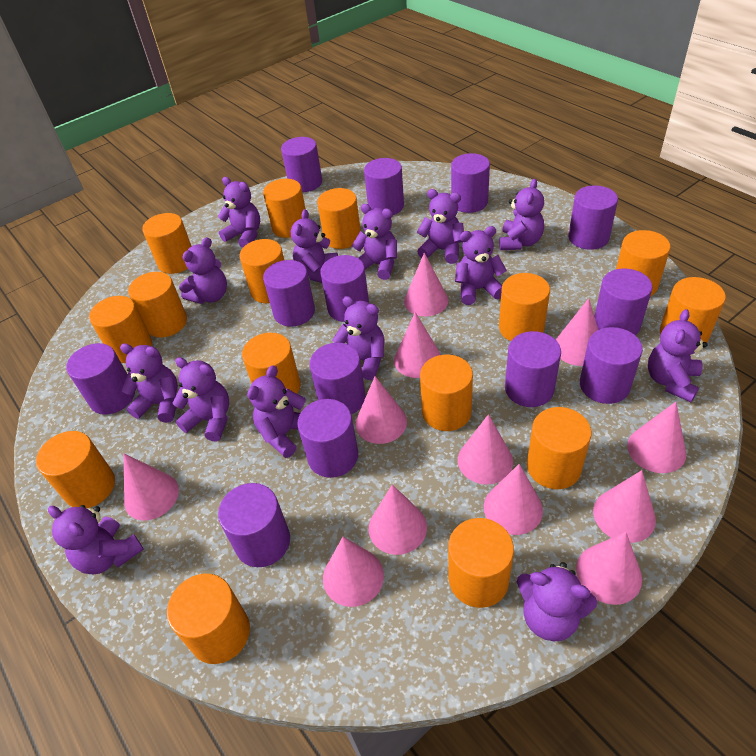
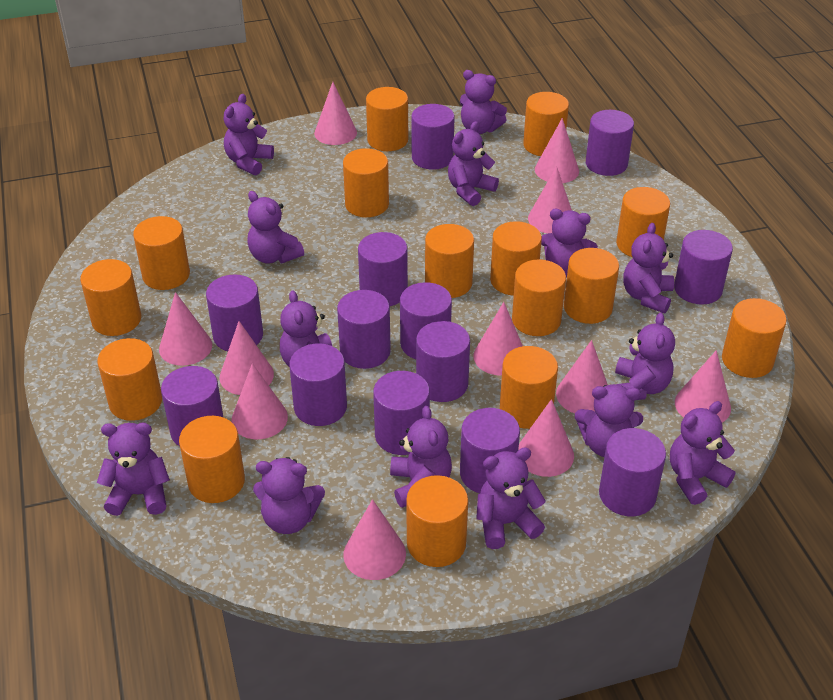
pink cone: [124,454,179,521] [323,537,384,607] [355,376,407,444] [369,485,427,555] [394,312,441,378] [404,253,448,316] [458,414,513,485] [484,464,543,535] [556,298,598,366] [576,532,642,605] [593,470,656,543] [627,402,686,473] = 12 -> [159,292,212,366] [219,321,274,395] [231,363,288,439] [314,82,357,145] [343,499,406,580] [473,302,523,376] [518,399,574,477] [528,166,572,233] [535,118,579,183] [556,340,608,413] [675,350,731,422] = 11

